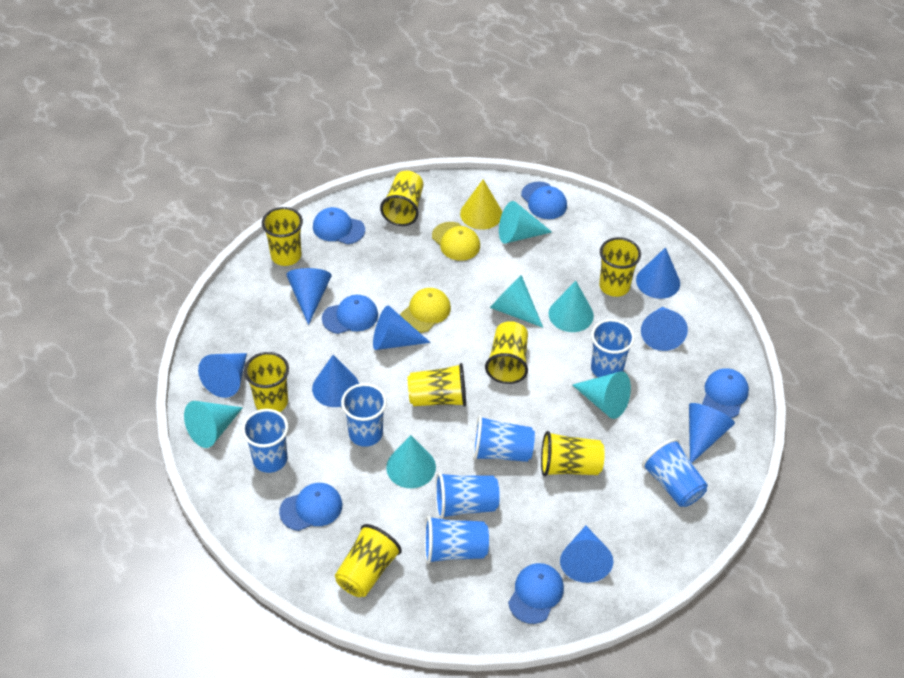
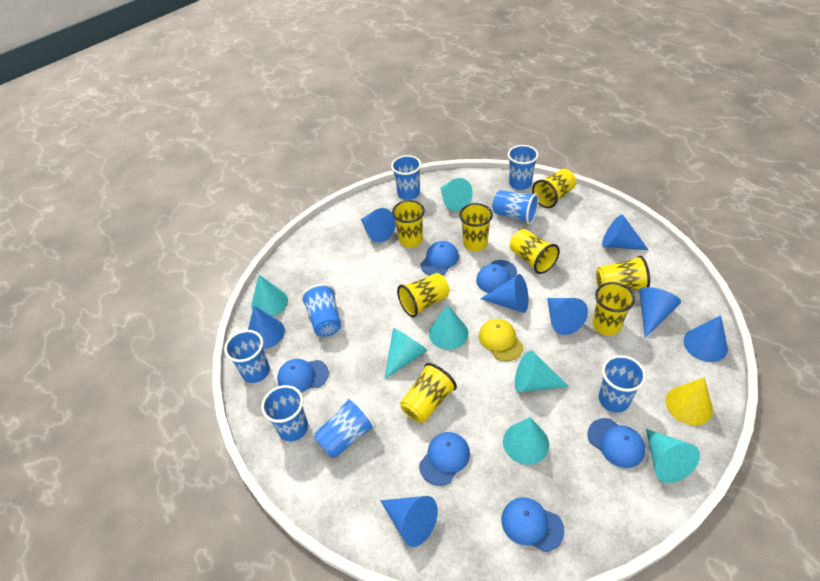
blue cup: [242,409,289,473] [341,383,387,447] [424,515,489,564] [435,472,500,519] [473,415,535,462] [591,319,635,377] [642,438,708,507] = 7 -> [224,330,270,383] [261,385,308,441] [301,284,341,337] [314,397,376,458] [391,155,421,200] [492,190,539,224] [508,145,539,190] [599,355,646,412] = 8
turquoise cone: [184,401,243,448] [386,435,436,488] [490,275,543,328] [499,201,552,244] [549,281,594,332] [572,371,631,419] = 6 -> [251,275,288,317] [384,328,428,379] [429,305,468,350] [441,178,473,211] [503,417,549,465] [515,351,569,392] [646,429,700,483] = 7
yellow cap: [400,288,451,333] [432,222,480,261] = 2 -> [479,319,523,361] = 1

